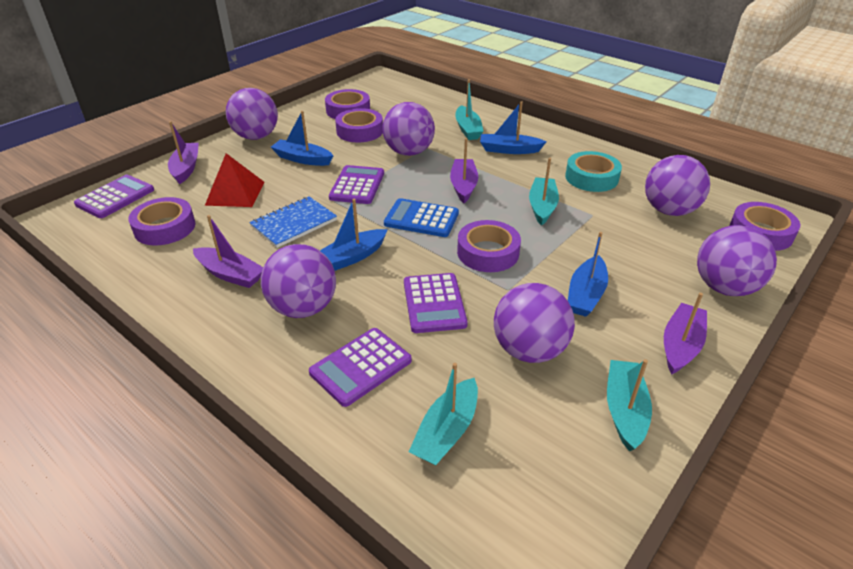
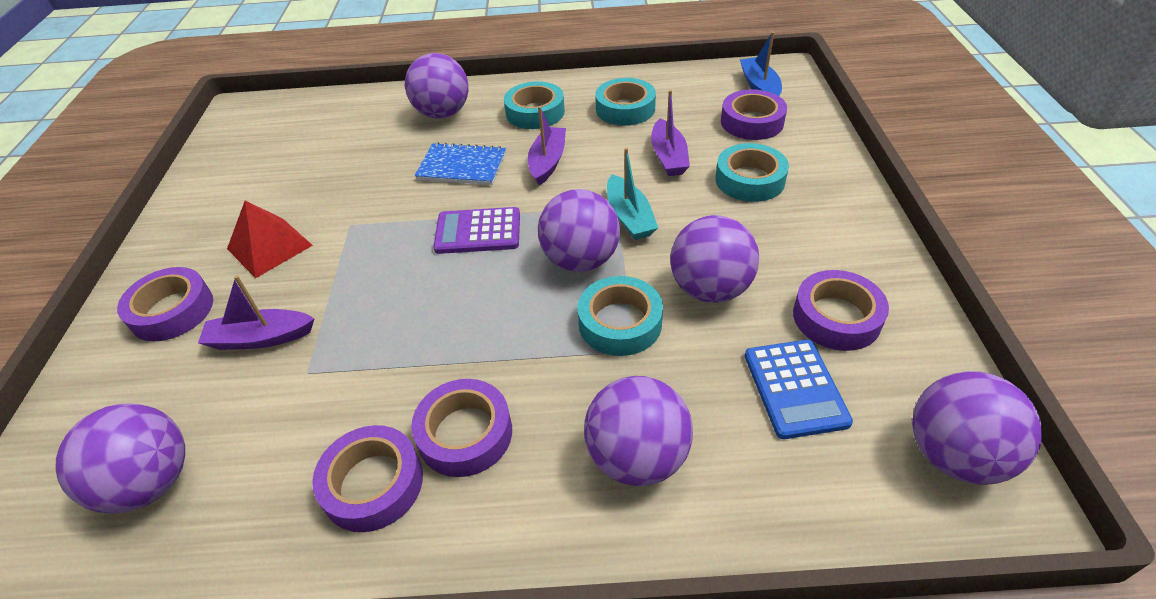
blue boat: [271,111,333,166] [320,199,388,271] [480,101,546,154] [568,232,608,317] = 4 -> [740,32,782,96] = 1
purple boat: [168,121,199,184] [193,215,263,288] [450,138,478,203] [664,293,707,375] = 4 -> [198,275,315,350] [528,106,566,185] [651,90,690,176] = 3
purple calculator: [74,175,154,218] [309,328,412,407] [329,165,384,204] [404,273,468,333] = 4 -> [433,207,520,254] = 1
turquoise boat: [409,363,478,465] [455,80,484,140] [529,158,559,226] [607,359,652,451] = 4 -> [607,148,658,240] = 1
turquoise tape: [565,151,622,192] = 1 -> [504,81,565,129] [577,276,663,356] [595,78,656,126] [715,143,789,202] = 4

